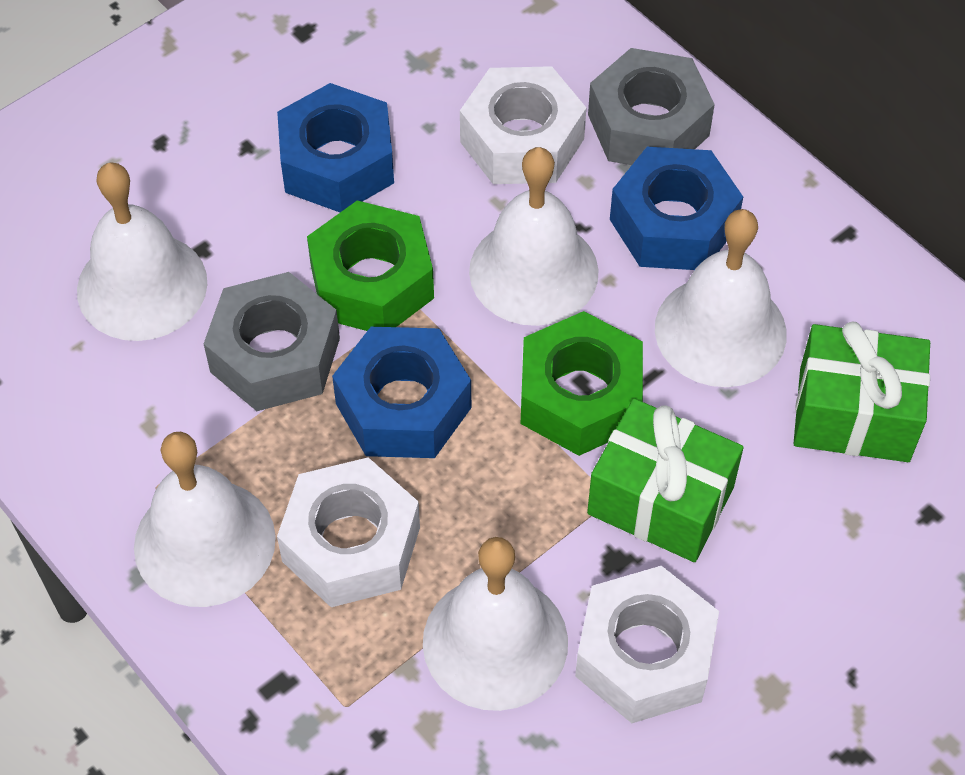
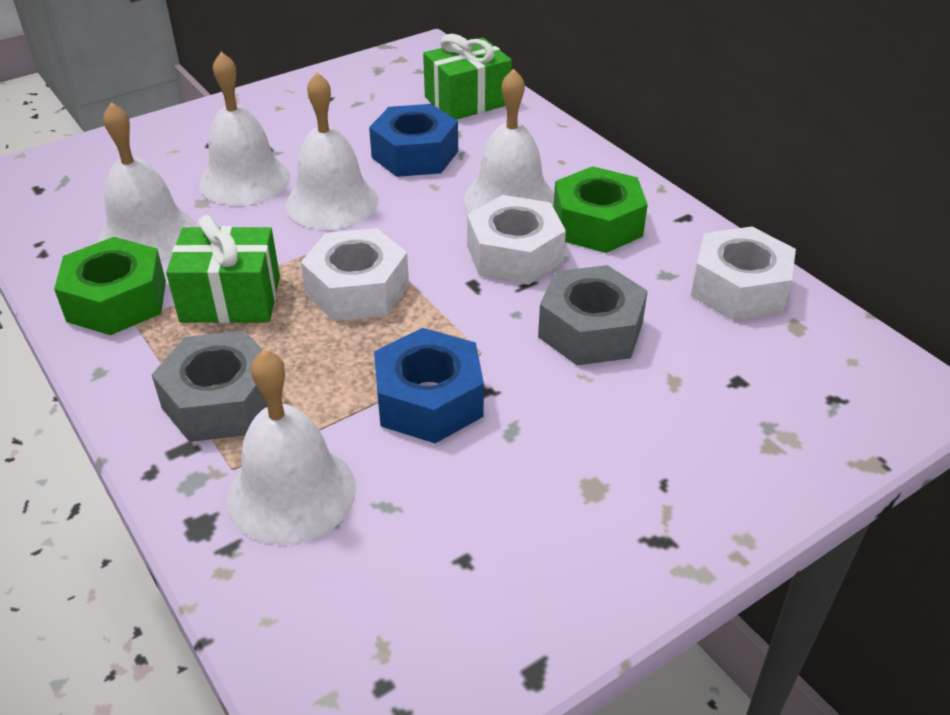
blue nut: [277,83,394,212] [332,327,471,458] [610,147,743,270] = 3 -> [369,104,458,177] [374,328,484,443] = 2

